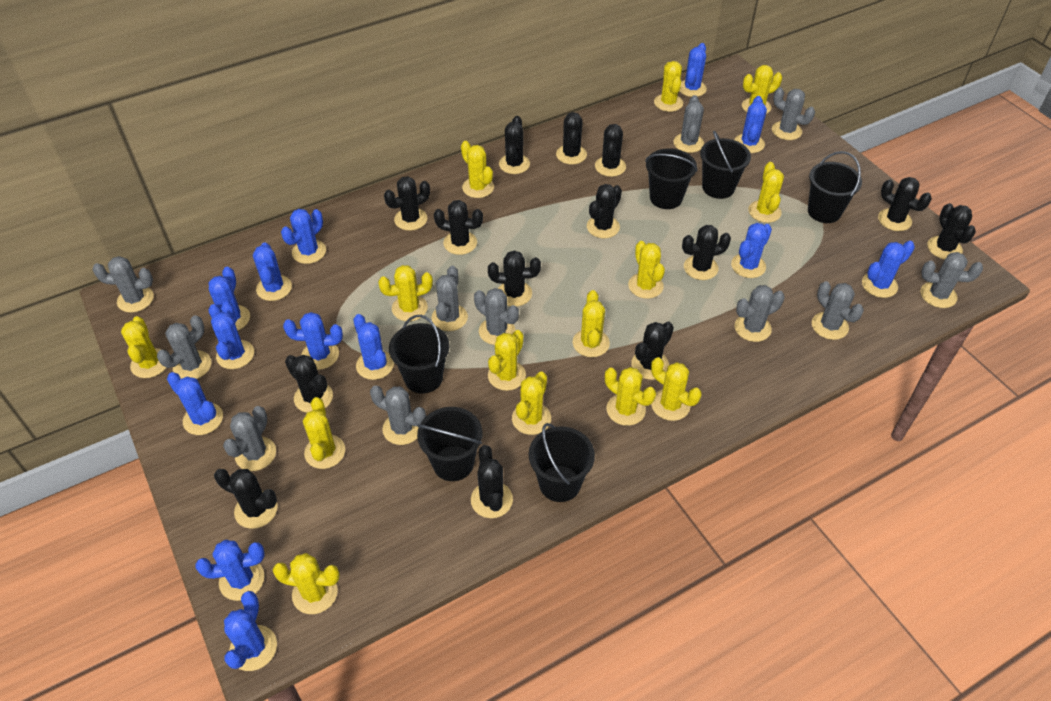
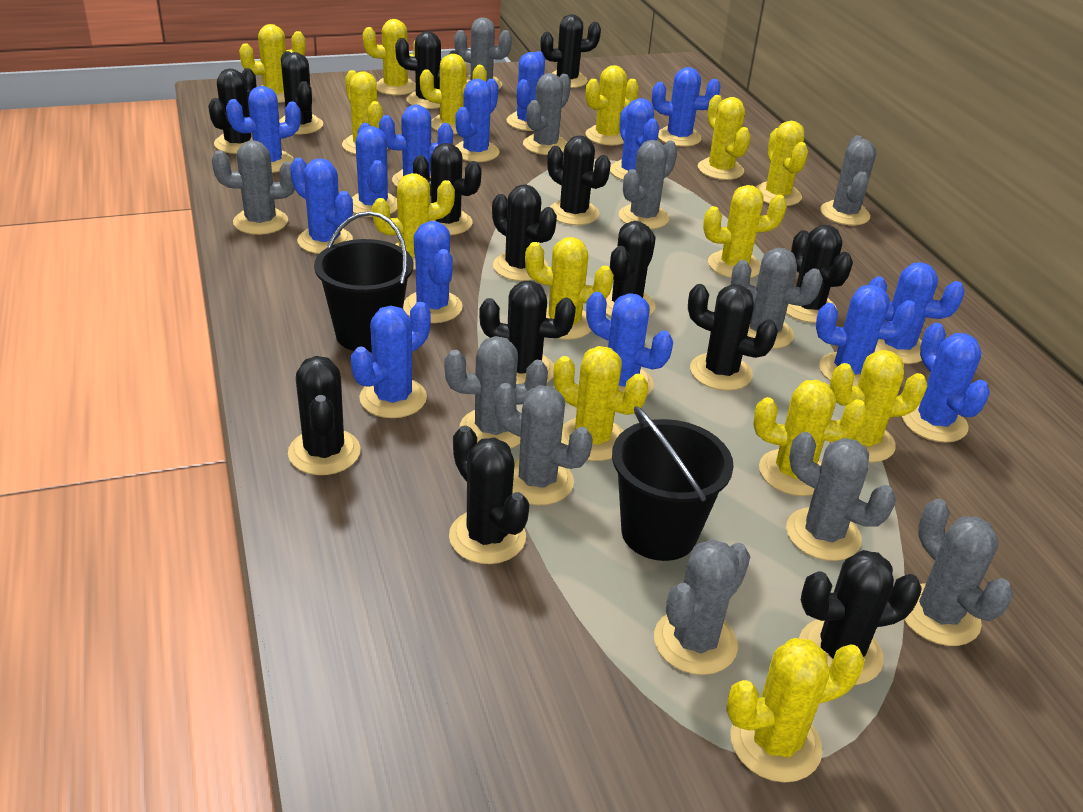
black bucket: [389,315,449,394] [417,407,483,481] [529,423,595,502] [645,148,697,209] [700,131,751,199] [808,151,862,223] = 6 -> [314,211,413,352] [612,406,734,561] = 2
blue cactus: [167,372,223,435] [195,540,265,601] [209,267,250,331] [211,302,254,369] [224,591,277,671] [253,242,292,301] [281,209,326,264] [283,312,343,370] [353,314,394,380] [680,43,707,97] [731,223,772,278] [735,96,767,153] [862,241,915,298] = 13 -> [226,86,301,173] [290,158,353,254] [351,123,397,217] [351,302,431,418] [379,104,453,187] [403,221,463,323] [455,79,500,162] [506,51,545,131] [586,292,673,395] [610,98,659,180] [652,67,721,147] [816,285,917,386] [869,262,965,364] [902,323,990,443] = 14

